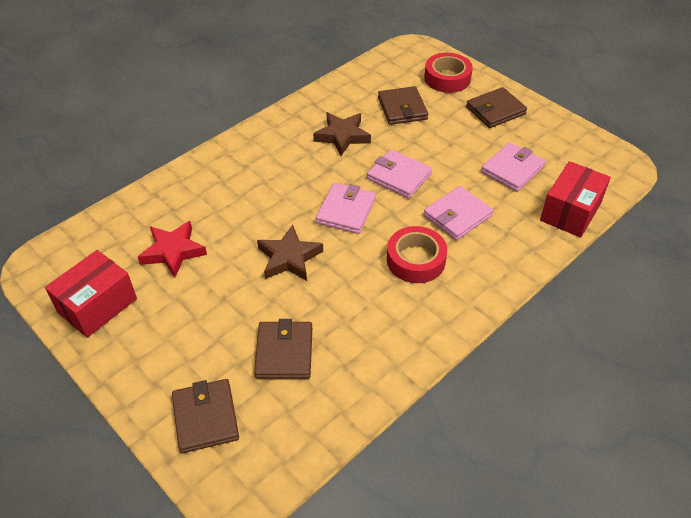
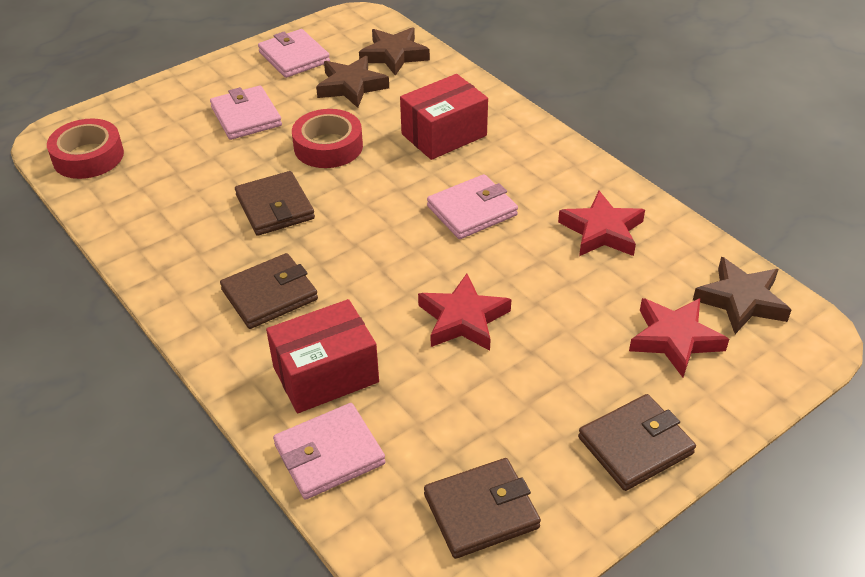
brown star: [257,225,323,281] [313,112,371,156] = 2 -> [316,56,389,108] [359,27,430,76] [693,257,791,334] = 3
red star: [138,221,207,277] = 1 -> [418,274,511,351] [558,191,645,256] [629,298,729,377] = 3

